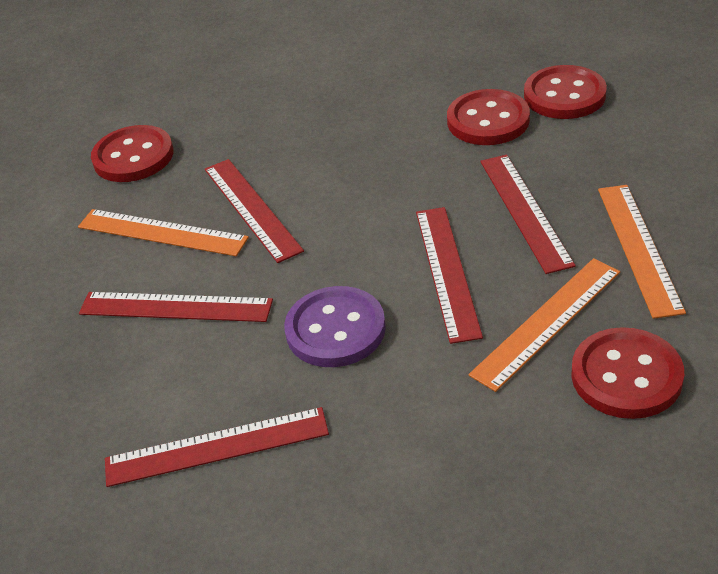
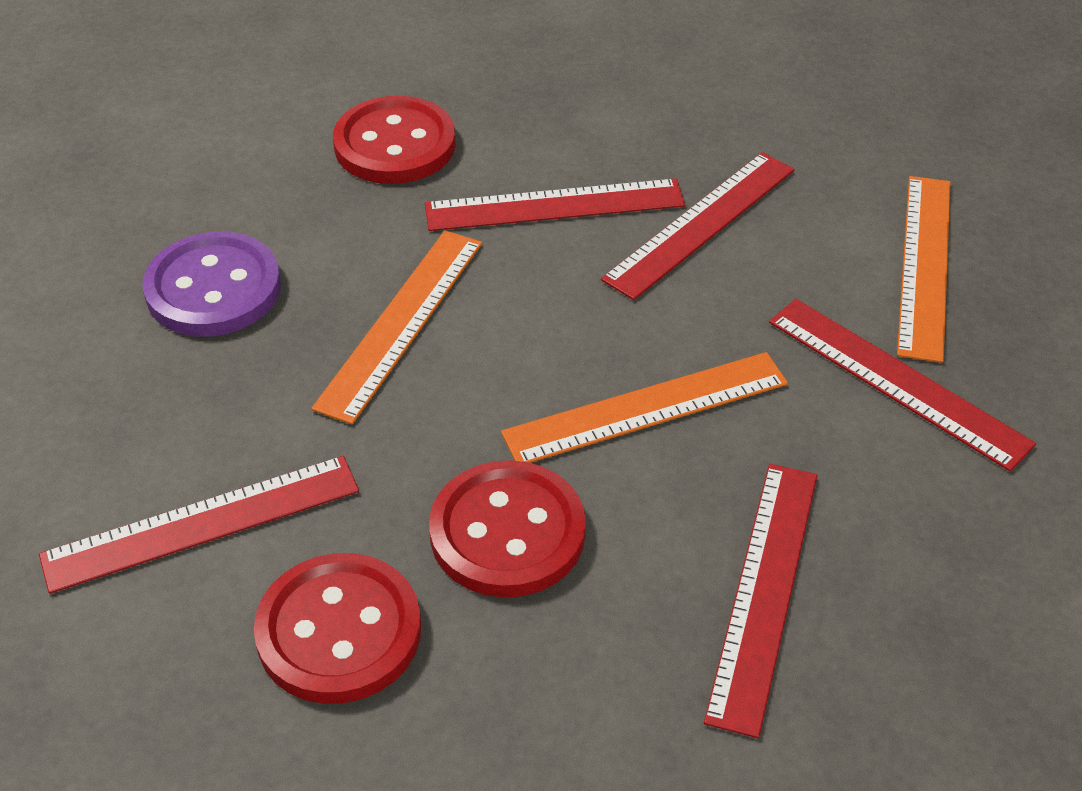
red button: [91,125,174,182] [447,89,530,145] [524,65,607,119] [571,327,684,419] = 4 -> [254,553,421,704] [333,96,456,184] [429,460,586,597] = 3

